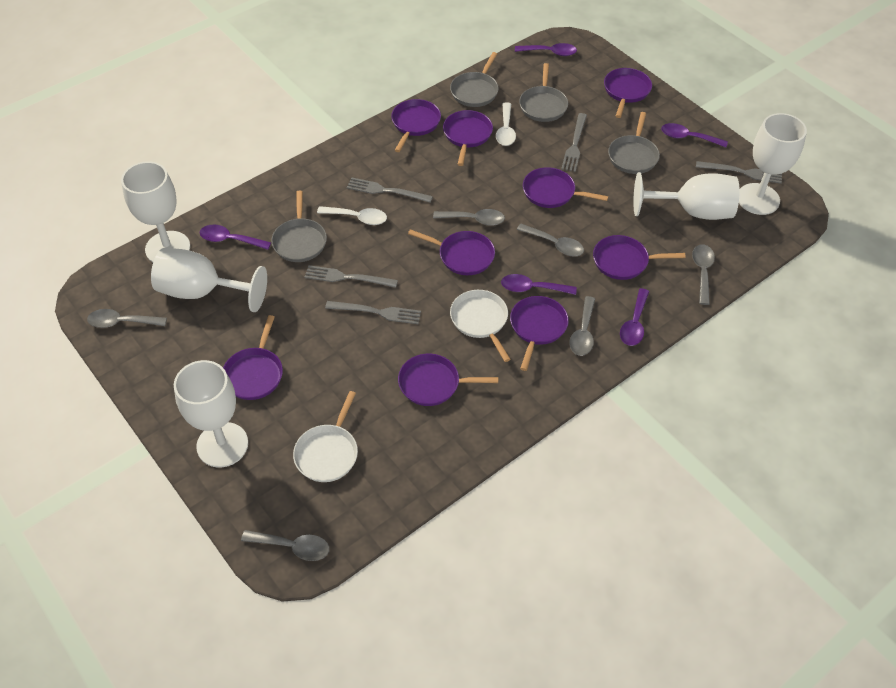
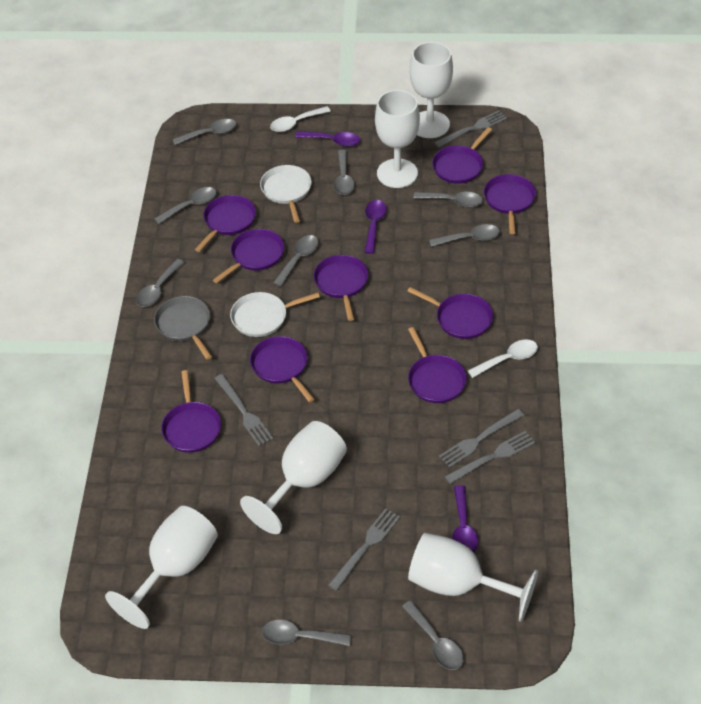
grey pan: [271,191,327,262] [450,52,499,107] [519,63,568,122] [608,112,660,174] = 4 -> [154,296,212,360] = 1
grey spoon: [87,309,167,328] [241,530,329,561] [433,209,505,226] [517,224,584,256] [569,296,595,356] [692,244,715,305] = 6 -> [136,259,185,307] [155,187,217,224] [172,119,237,145] [262,620,351,646] [273,235,319,287] [334,150,355,195] [402,601,464,670] [413,192,483,207] [429,224,500,247] = 9
purple spoon: [200,225,271,250] [501,274,577,295] [515,43,577,56] [620,288,649,346] [661,123,728,147] = 5 -> [295,131,360,147] [365,200,387,254] [452,485,478,552] = 3

